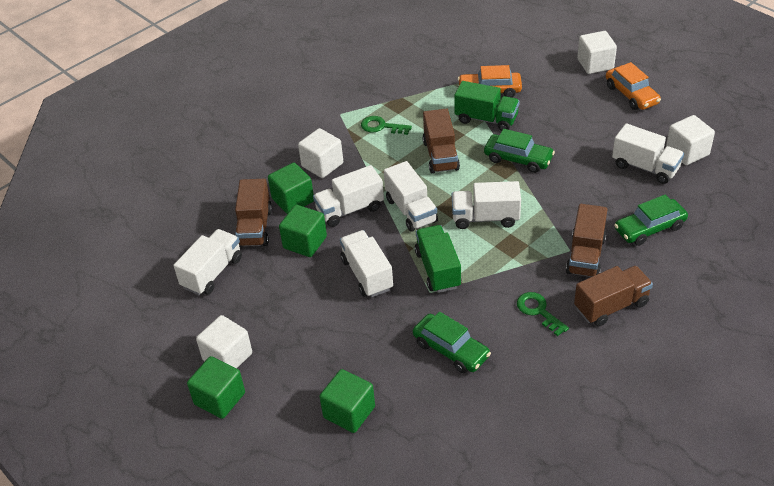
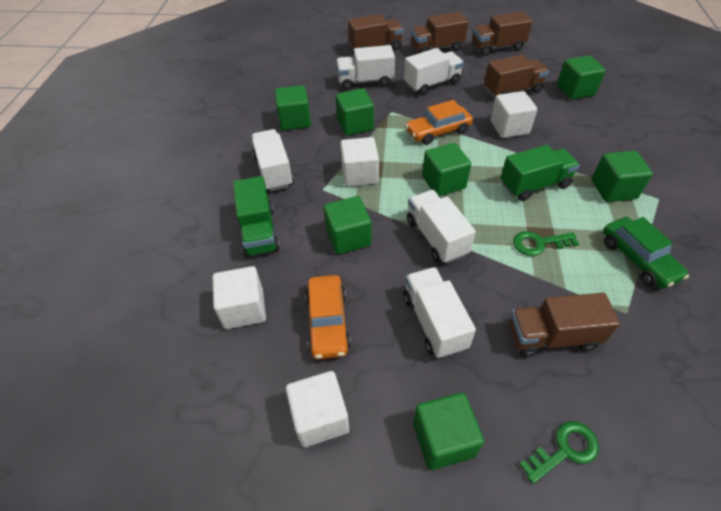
brown truck: [235,179,272,247] [423,108,460,174] [566,204,607,277] [574,266,653,326] = 4 -> [348,14,403,51] [411,12,468,53] [473,11,532,56] [484,55,549,98] [509,293,620,357] = 5
green car: [413,312,491,373] [484,129,555,173] [614,195,688,246] = 3 -> [603,217,689,289] = 1
green cube: [187,356,245,419] [268,163,314,214] [279,205,327,257] [320,369,375,433] = 4 -> [275,85,311,131] [324,196,372,254] [336,88,374,136] [413,393,484,470] [422,143,471,196] [557,55,606,100] [592,151,653,202] = 7
white truck: [174,229,242,295] [313,165,384,227] [340,230,393,297] [384,161,438,232] [452,181,521,229] [612,123,684,184] = 6 -> [251,129,294,191] [336,45,395,90] [403,267,476,359] [404,48,464,95] [407,190,476,264] = 5

